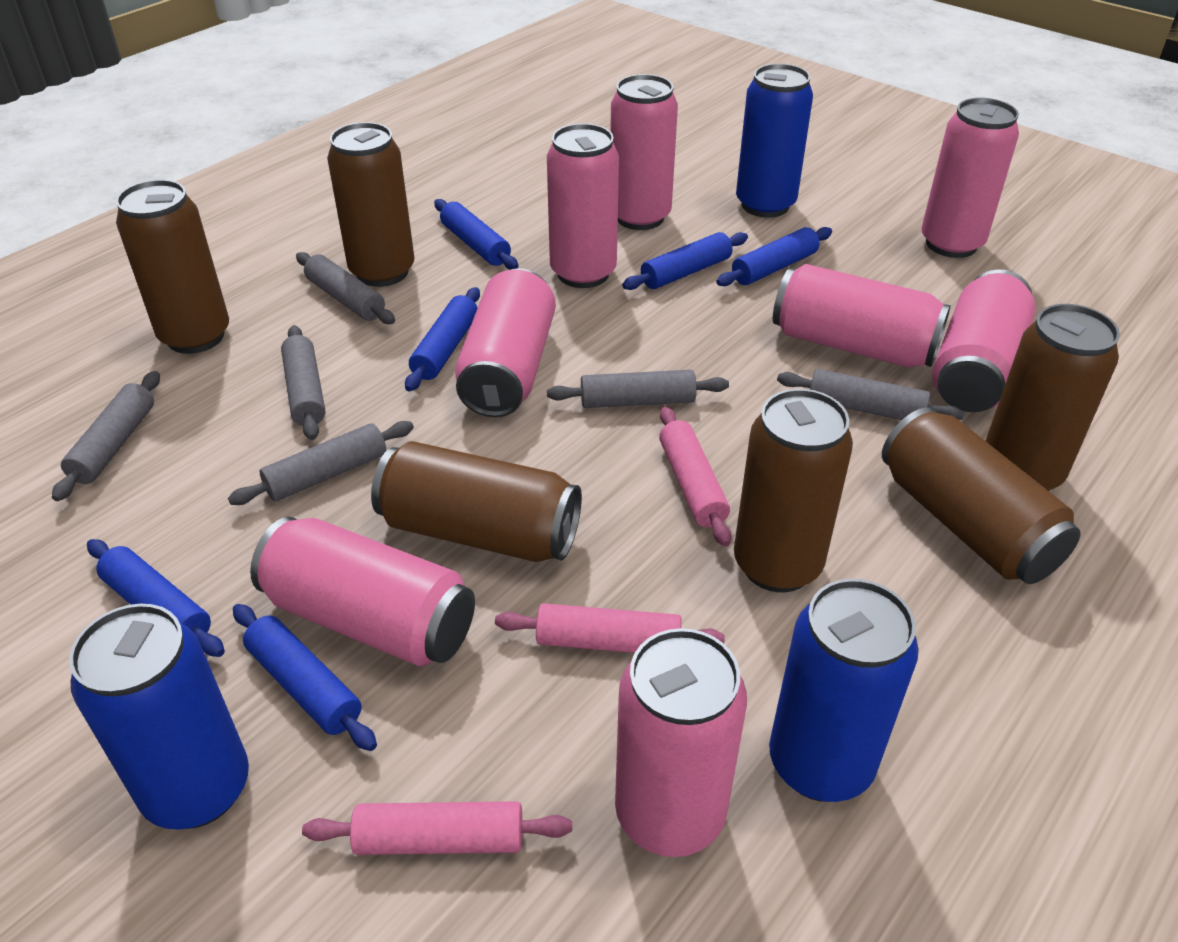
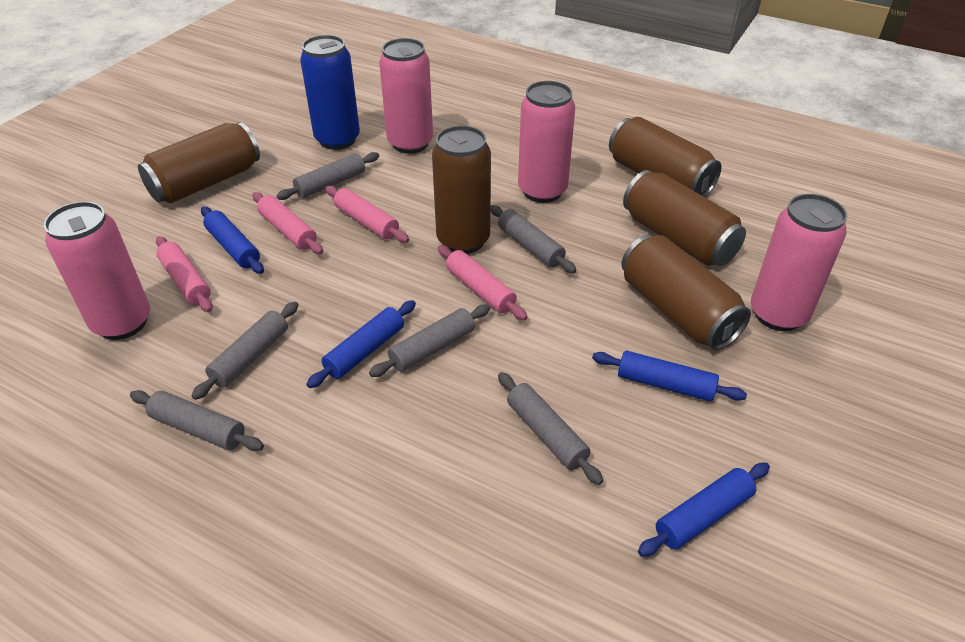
blue can: [69,604,249,830] [736,64,813,218] [769,579,919,802] = 3 -> [300,35,360,150] = 1
blue rolling pin: [87,539,225,657] [233,604,377,751] [405,287,480,391] [434,199,518,270] [622,232,748,290] [716,227,832,286] = 6 -> [201,207,264,274] [306,300,416,388] [592,351,747,401] [638,463,770,557] = 4
brown can: [116,180,229,354] [327,122,414,287] [371,441,582,562] [734,389,853,592] [882,407,1081,584] [986,304,1120,491] = 6 -> [138,122,260,203] [432,125,491,254] [609,117,722,197] [621,234,751,350] [623,170,746,266] = 5
pink can: [250,517,475,666] [455,268,556,417] [547,123,619,288] [610,74,678,230] [615,628,747,857] [773,264,951,367] [921,98,1019,258] [932,270,1036,412] = 8 -> [44,201,150,340] [379,38,433,154] [518,81,575,203] [751,194,847,331] = 4
pink rolling pin: [302,801,572,855] [495,603,725,653] [659,407,731,546] = 3 -> [156,236,213,312] [252,192,323,254] [325,186,409,243] [438,245,528,320] = 4

